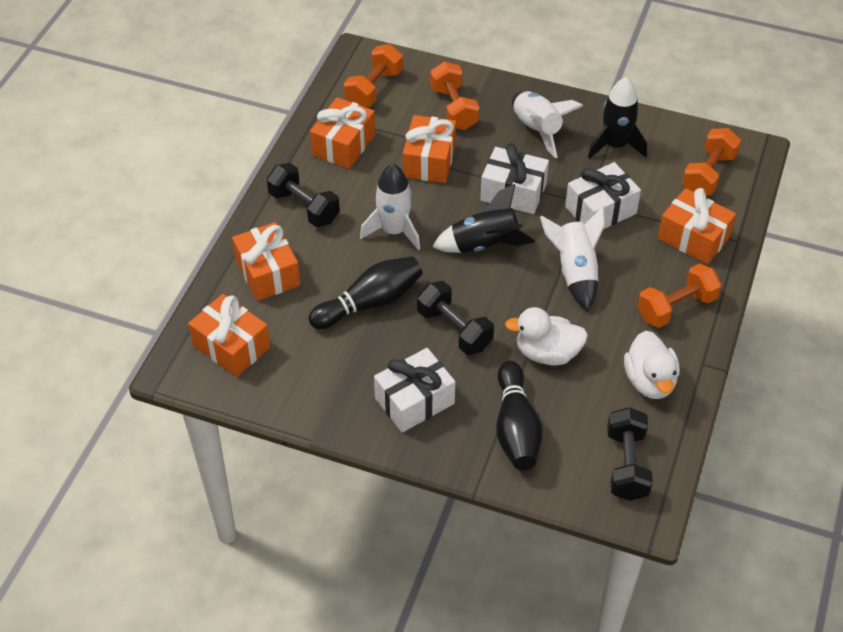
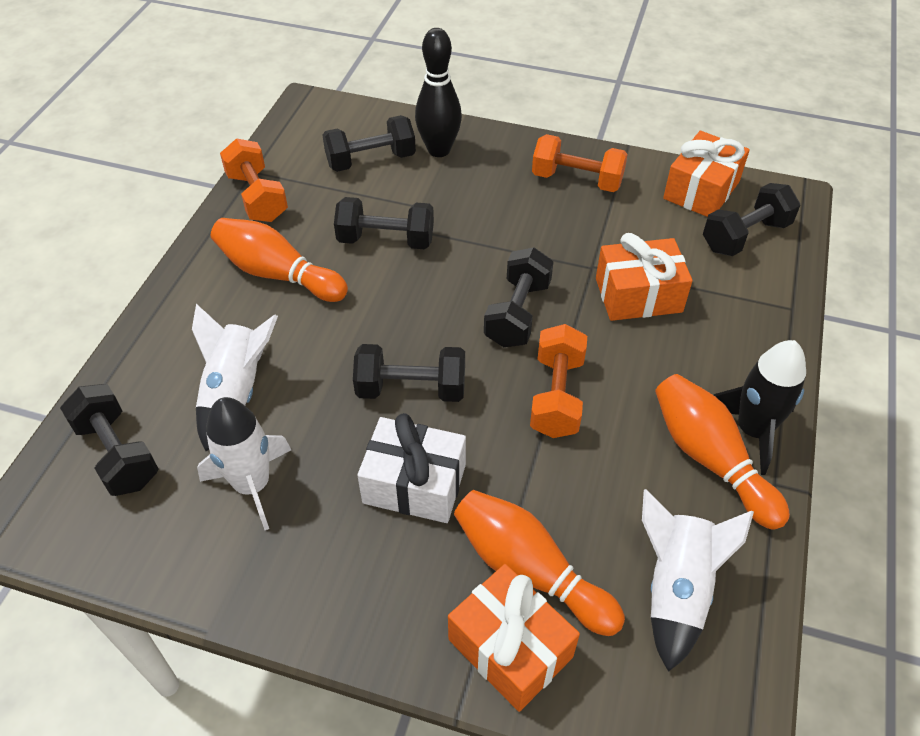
black bowling pin: [308,256,423,329] [496,361,543,470] = 2 -> [415,28,462,157] = 1
black dumbbell: [266,163,340,227] [417,281,494,355] [607,407,653,501] = 3 -> [60,384,159,496] [322,115,416,172] [334,197,434,249] [353,344,465,402] [484,247,554,347] [703,183,800,256] = 6
black rocket: [432,184,535,253] [588,77,647,159] = 2 -> [714,340,806,475] = 1
orange bowling pin: none = 0 -> [211,218,348,302] [454,490,625,636] [655,374,790,530] = 3
orange dumbbell: [344,44,403,107] [430,62,479,130] [637,264,722,328] [682,128,741,195] = 4 -> [220,138,288,222] [530,324,587,438] [532,134,628,192] = 3
orange gift: [188,294,270,377] [232,222,301,301] [310,97,375,169] [403,115,456,183] [658,188,736,264] = 5 -> [448,564,580,712] [596,233,693,321] [663,131,750,217] = 3
white duck: [505,307,588,365] [624,331,679,399] = 2 -> none = 0
white gift: [374,348,455,433] [480,143,549,214] [565,162,641,229] = 3 -> [357,413,466,523] = 1

